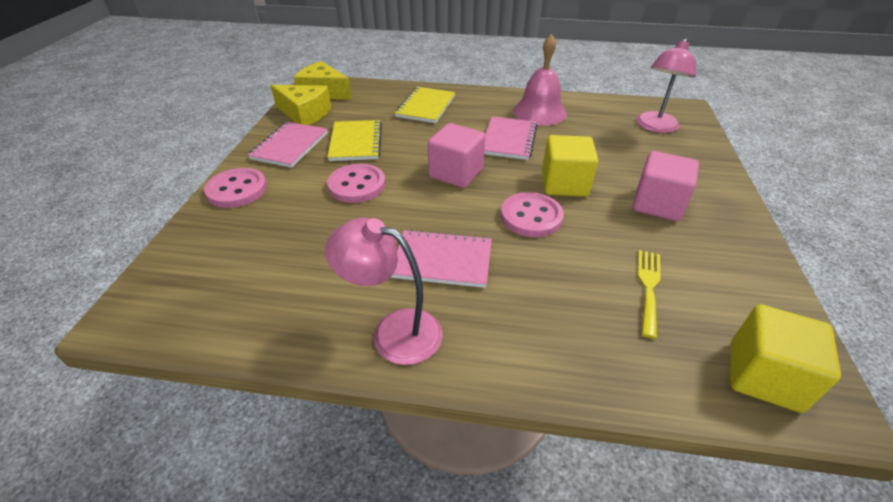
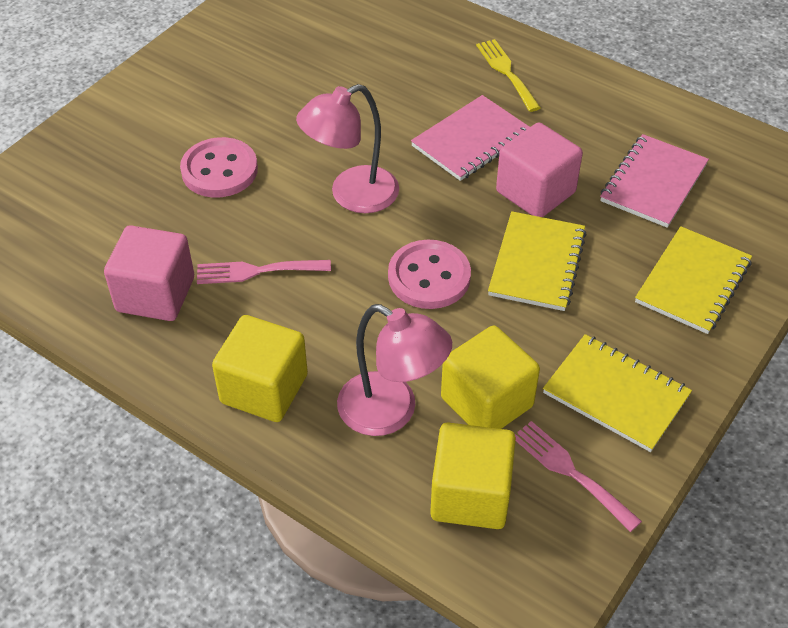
pink bell: [513,34,567,126] = 1 -> none = 0
pink button: [204,168,267,208] [327,164,386,203] [501,192,564,237] = 3 -> [180,137,258,197] [388,240,471,309] = 2
pink fork: none = 0 -> [197,260,331,284] [515,421,642,532] = 2
pink notebook: [248,122,328,168] [391,229,492,288] [484,117,538,160] = 3 -> [411,95,530,181] [600,134,709,228] = 2
yellow cheese: [270,85,332,125] [294,61,352,99] = 2 -> none = 0
yellow cube: [542,135,598,197] [730,304,841,413] = 2 -> [212,315,308,422] [430,422,516,529] [441,325,540,429] = 3
yellow notebook: [327,120,382,161] [395,87,455,123] = 2 -> [488,211,587,311] [543,334,692,452] [635,226,752,334] = 3

